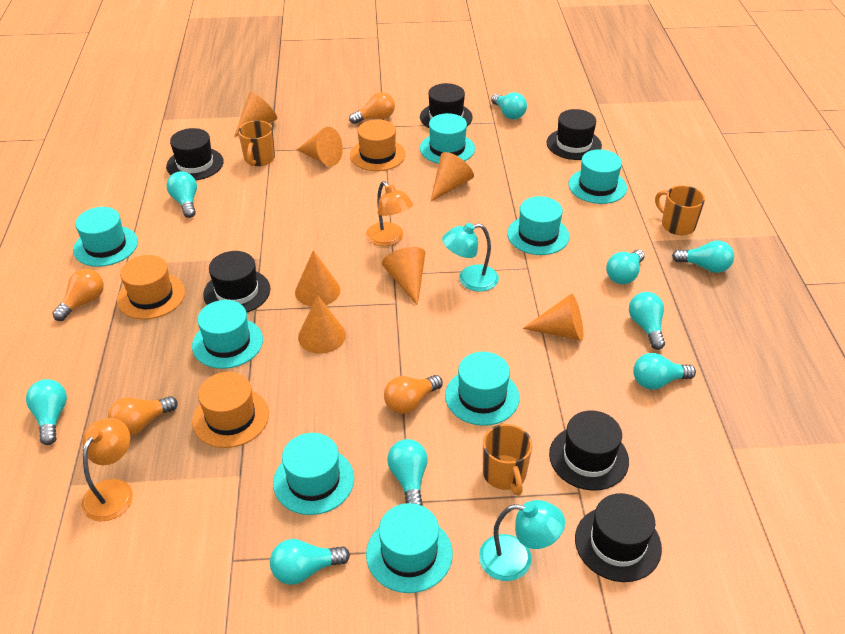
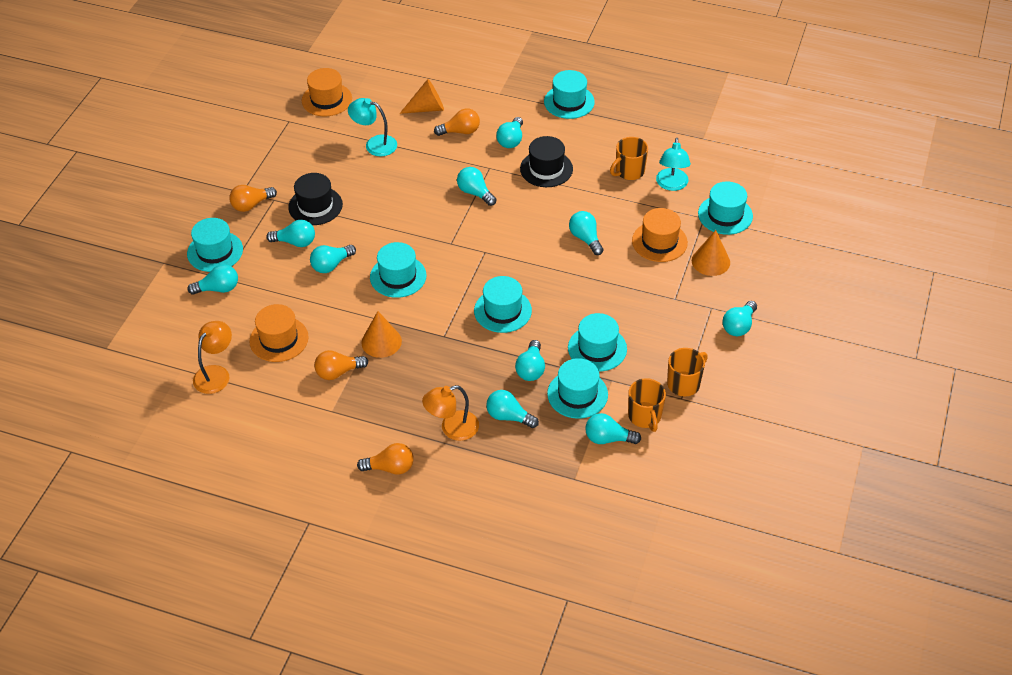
black hat: [166,128,224,180] [203,251,270,312] [420,83,473,128] [546,109,602,160] [549,410,629,491] [575,493,662,582] = 6 -> [288,173,343,225] [520,136,573,187] = 2
orange cone: [234,92,277,137] [295,250,341,307] [297,127,343,166] [298,295,346,354] [382,247,425,306] [430,152,474,202] [522,294,583,341] = 7 -> [361,311,402,358] [400,79,444,114] [692,230,730,276] = 3
turquoise hat: [73,207,138,267] [192,300,263,369] [273,433,354,515] [366,503,453,593] [420,113,475,164] [445,352,520,426] [507,196,569,255] [569,149,627,204] = 8 -> [187,218,243,272] [370,242,426,298] [474,276,532,333] [544,70,595,119] [547,358,608,419] [568,313,627,372] [698,181,753,235] = 7
turquoise light bulb: [26,379,67,445] [166,171,197,218] [270,539,350,585] [387,439,428,506] [491,92,527,119] [606,249,645,284] [629,292,665,350] [633,353,696,390] [672,240,734,273] = 9 -> [188,264,238,295] [266,220,315,247] [310,245,356,273] [457,167,497,206] [486,390,539,428] [496,117,523,148] [515,340,545,381] [569,211,603,255] [585,413,641,444] [722,301,757,336] = 10

